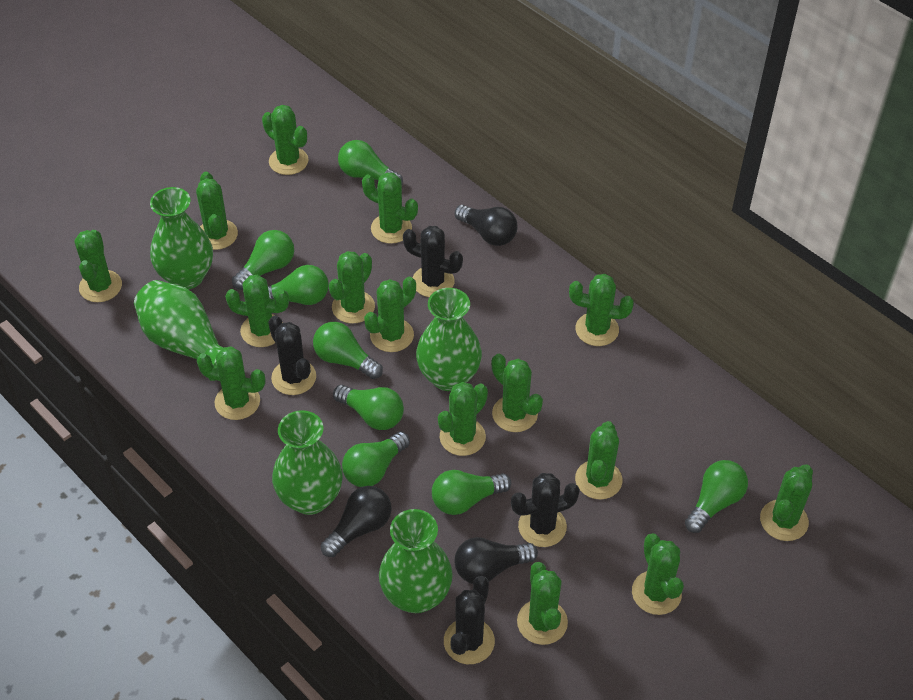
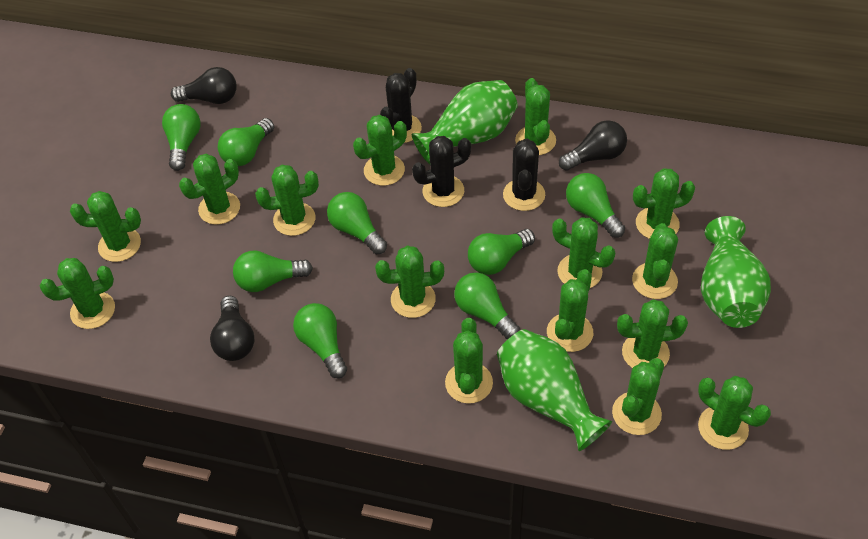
black cactus: [268,316,316,395] [403,226,463,297] [444,576,495,664] [511,473,580,547] = 4 -> [380,68,422,143] [412,136,471,207] [503,138,545,211] = 3
green vase: [134,280,224,381] [150,187,213,289] [272,410,343,515] [379,509,453,613] [416,288,482,391] = 5 -> [412,80,518,164] [497,329,612,451] [701,216,771,328] = 3

